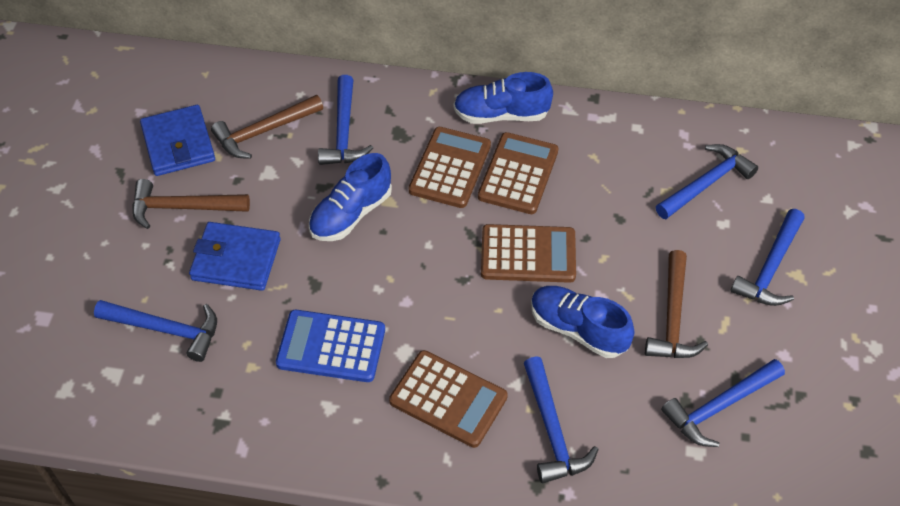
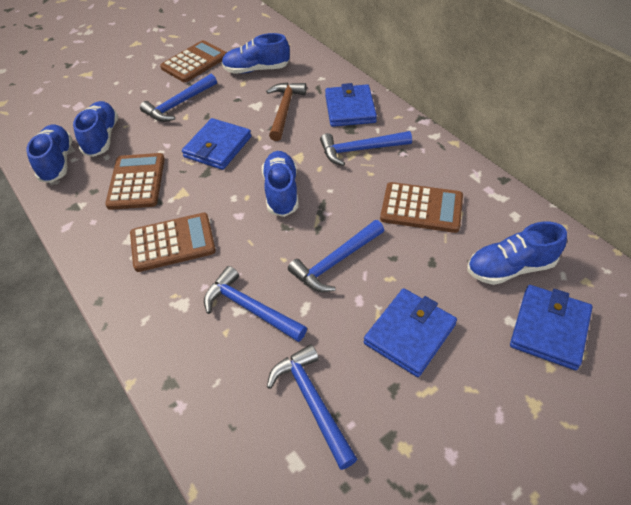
blue calculator: [276,310,385,382] = 1 -> none = 0
blue hammer: [94,300,217,362] [318,75,373,165] [524,356,599,483] [656,144,758,219] [661,359,785,447] [730,209,805,306] = 6 -> [140,74,217,122] [204,266,307,342] [267,344,357,470] [288,220,384,292] [320,131,412,166] = 5
blue shoe: [309,153,392,241] [454,72,553,124] [531,286,634,358] = 3 -> [26,124,72,183] [73,101,118,157] [222,33,290,74] [262,151,299,217] [468,222,567,285] = 5
blue wallet: [140,105,215,176] [189,222,281,291] = 2 -> [182,118,251,170] [325,83,377,127] [364,288,457,377] [510,285,592,370] = 4
brown hammer: [132,179,250,229] [211,95,323,159] [645,250,708,358] = 3 -> [266,82,307,141] = 1

